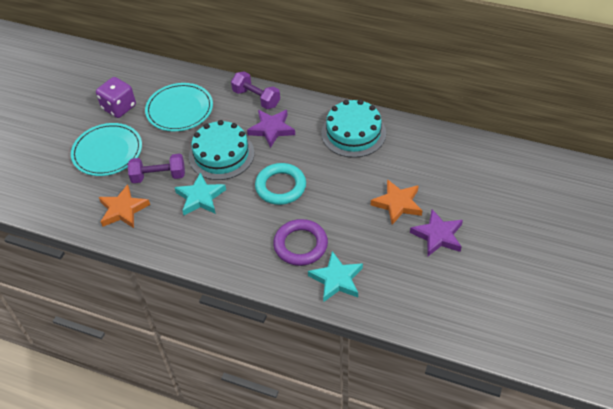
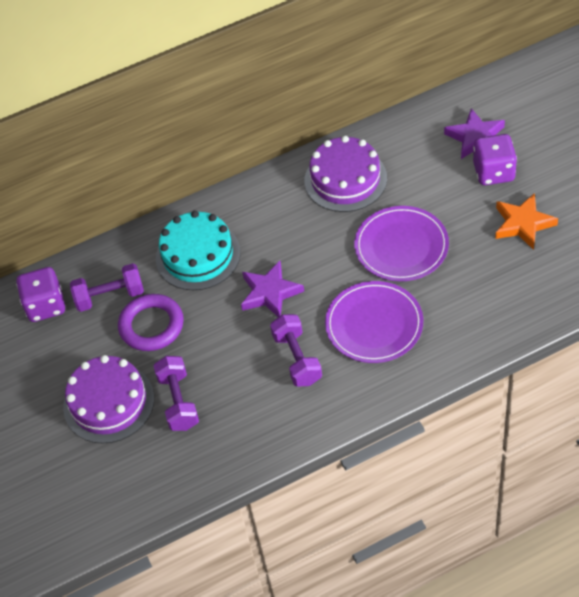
orange star: [99,184,150,228] [371,179,422,225] = 2 -> [495,193,558,250] = 1
purple cake: none = 0 -> [63,355,154,444] [304,136,387,212] = 2
purple dice: [96,77,136,118] = 1 -> [16,267,65,322] [473,134,517,185] = 2
purple dumbbell: [128,154,185,183] [231,71,280,109] = 2 -> [70,263,144,312] [153,356,199,431] [270,314,322,387] = 3
purple plate: none = 0 -> [325,281,423,363] [354,206,449,281] = 2
turquoise cake: [189,120,254,180] [321,99,386,158] = 2 -> [156,211,240,290] = 1
turquoise plate: [71,123,142,176] [145,83,213,131] = 2 -> none = 0
turquoise ring: [255,163,306,205] = 1 -> none = 0
turquoise star: [174,172,226,215] [308,251,363,302] = 2 -> none = 0

